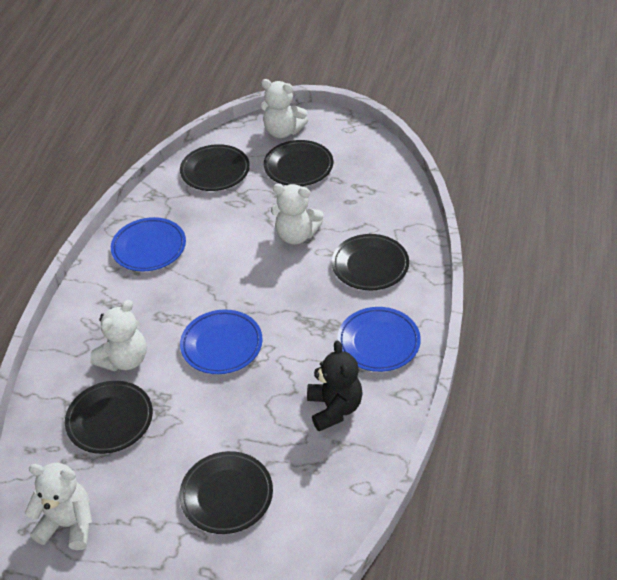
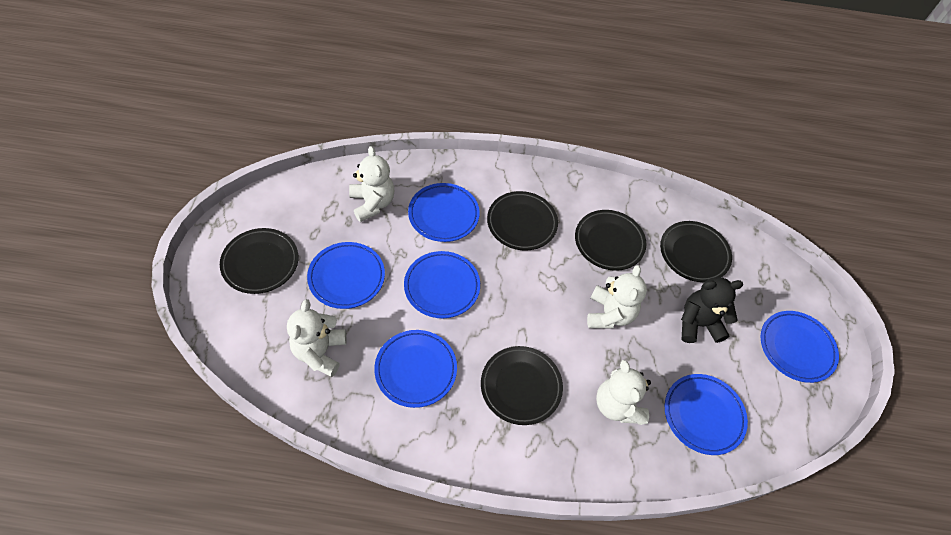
blue plate: [111,217,186,271] [180,310,263,374] [337,307,421,372] = 3 -> [307,242,385,309] [374,330,457,408] [404,251,480,318] [408,183,480,242] [665,374,748,455] [761,311,839,383] = 6

